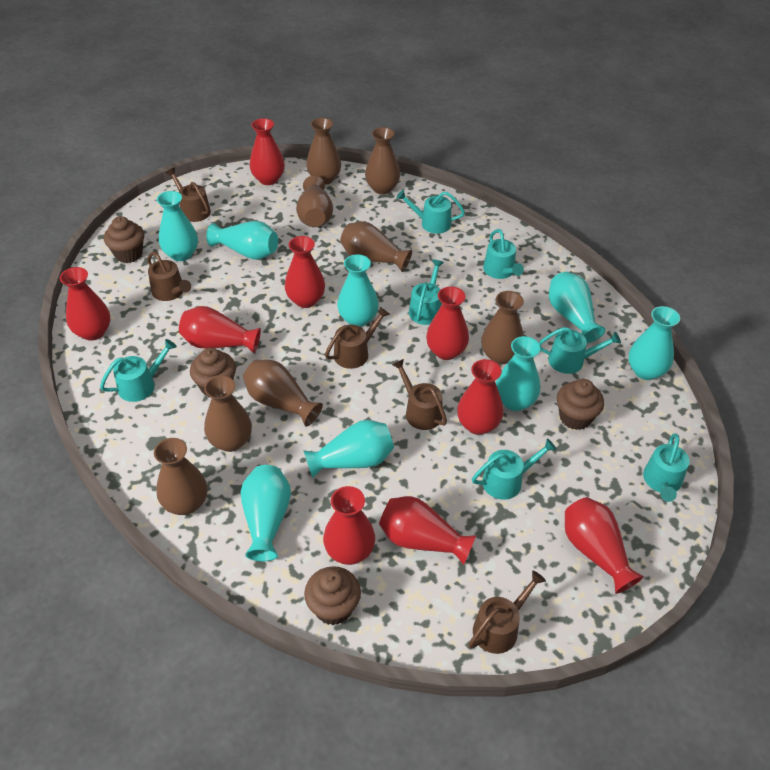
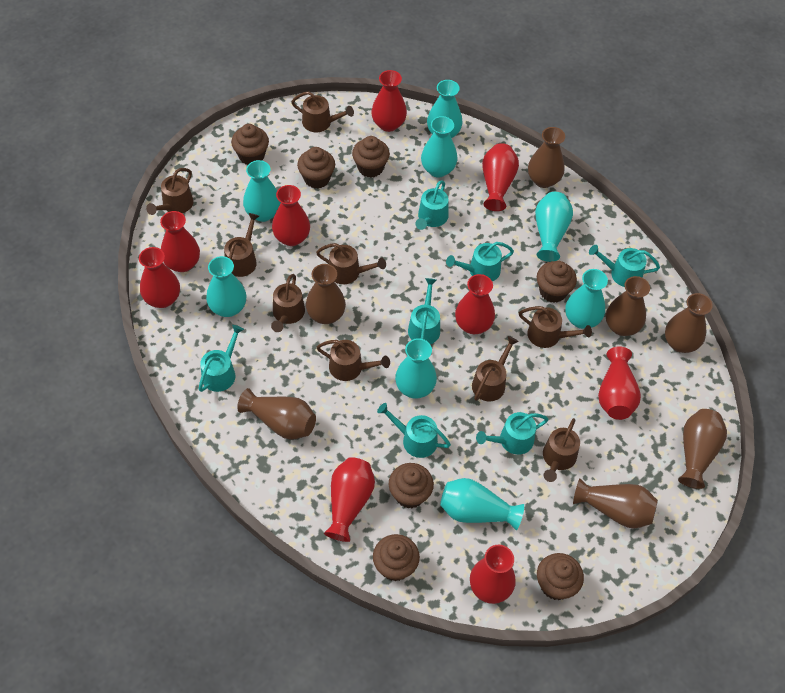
brown cupcake: [104,216,144,263] [190,348,236,397] [304,566,361,625] [557,379,604,430] = 4 -> [231,124,269,165] [297,147,335,189] [352,136,390,178] [373,534,420,581] [389,463,434,508] [537,261,577,303] [537,553,584,600] = 7
brown vase: [154,438,207,515] [204,376,252,452] [243,360,323,427] [296,176,333,227] [306,118,341,185] [340,221,412,272] [365,127,400,194] [481,291,524,364] = 8 -> [237,388,316,440] [306,264,346,324] [528,127,565,188] [573,478,658,529] [606,276,650,336] [665,293,713,353] [678,409,727,489] = 7
brown watering can: [147,252,191,301] [166,168,211,222] [325,307,390,369] [392,359,447,430] [468,570,546,654] = 5 -> [146,168,193,215] [224,213,259,277] [271,274,305,332] [291,91,354,132] [316,243,386,284] [317,340,390,381] [472,336,519,401] [519,306,592,348] [543,418,580,482] = 9

